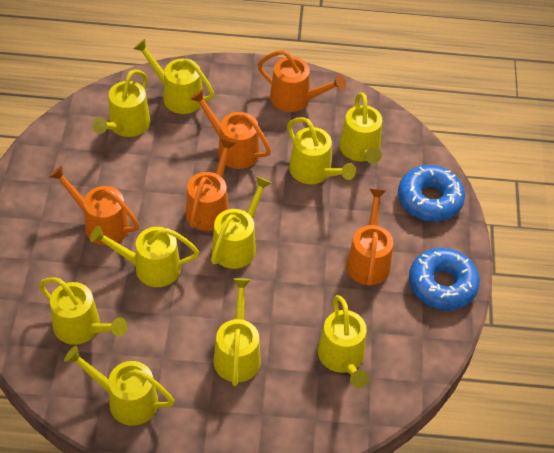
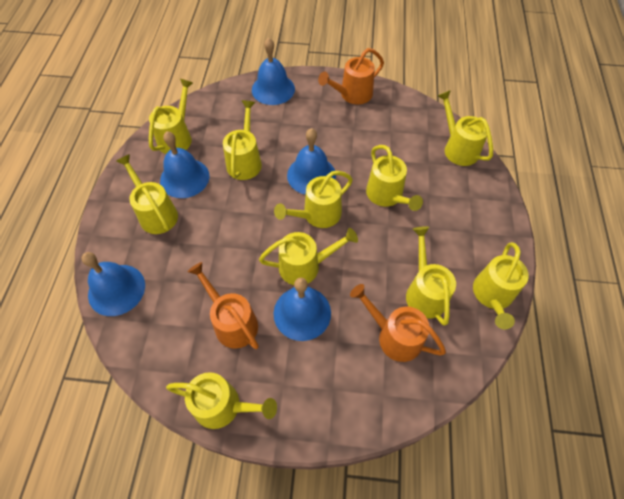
blue bell: none = 0 -> [81,252,145,316] [160,131,210,198] [252,38,295,105] [273,278,331,341] [287,128,336,195] = 5
blue donut: [398,165,465,222] [409,248,480,310] = 2 -> none = 0
orange watering can: [49,165,139,246] [186,138,236,231] [190,89,271,169] [257,50,346,112] [346,188,393,286] = 5 -> [187,262,259,349] [318,48,384,105] [350,284,446,362] = 3

